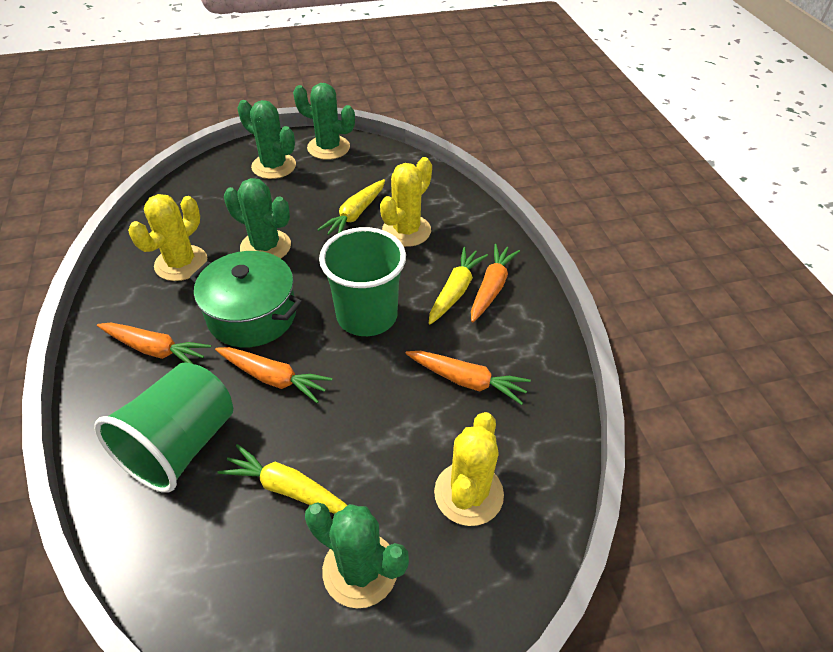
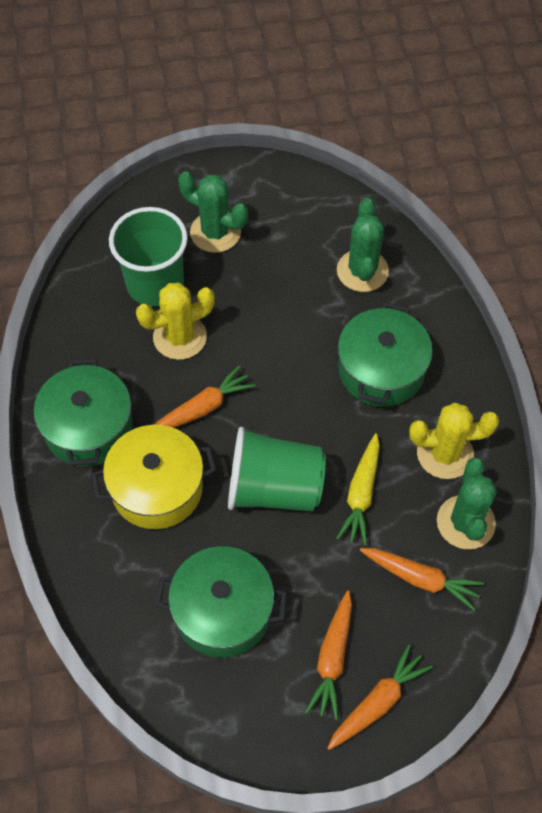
green cactus: [224,178,291,258] [237,100,296,179] [293,83,355,160] [305,502,409,608] = 4 -> [178,172,248,253] [337,198,389,292] [437,458,497,549] = 3
green pot: [190,251,303,347] = 1 -> [34,358,133,466] [155,546,288,658] [338,302,433,407] = 3
yellow cactus: [128,194,207,281] [380,157,432,247] [434,412,504,526] = 3 -> [136,283,215,360] [409,402,499,479] = 2
yellow carrot: [217,444,348,514] [317,179,385,235] [429,247,488,325] = 3 -> [336,433,380,546] = 1
yellow pot: none = 0 -> [91,425,217,529] = 1

